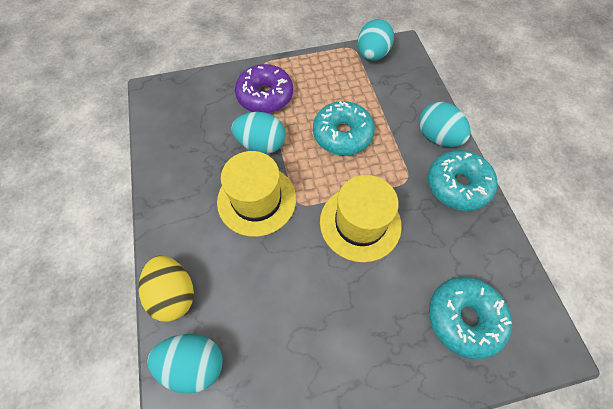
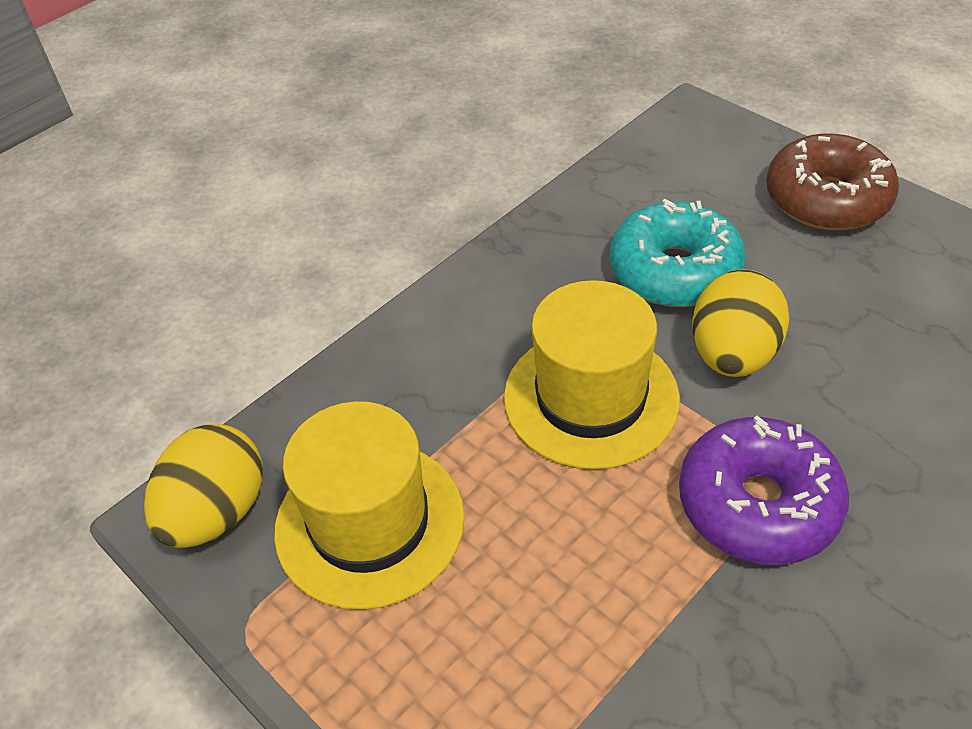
brown donut: none = 0 -> [766,133,899,231] = 1
turquoise donut: [313,101,375,155] [428,150,497,211] [429,277,512,359] = 3 -> [610,199,746,307] = 1
turquoise egg: [147,334,223,394] [232,112,286,154] [358,19,394,61] [419,102,471,147] = 4 -> none = 0
yellow egg: [139,256,194,322] = 1 -> [144,424,263,548] [692,269,789,377] = 2

